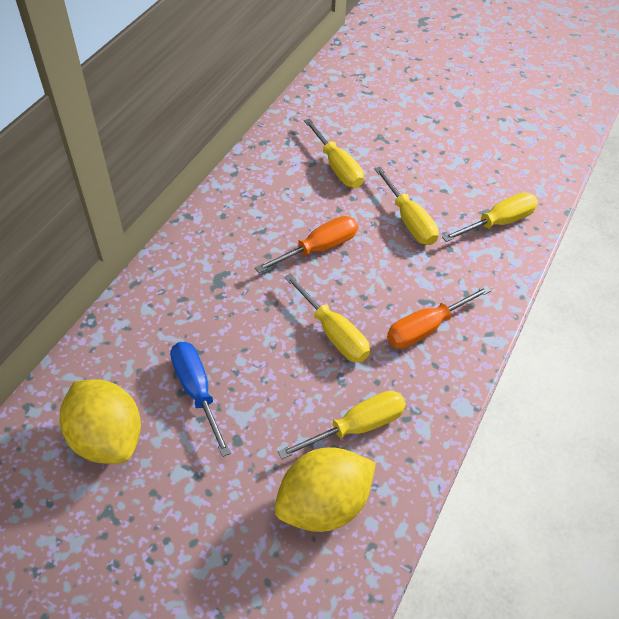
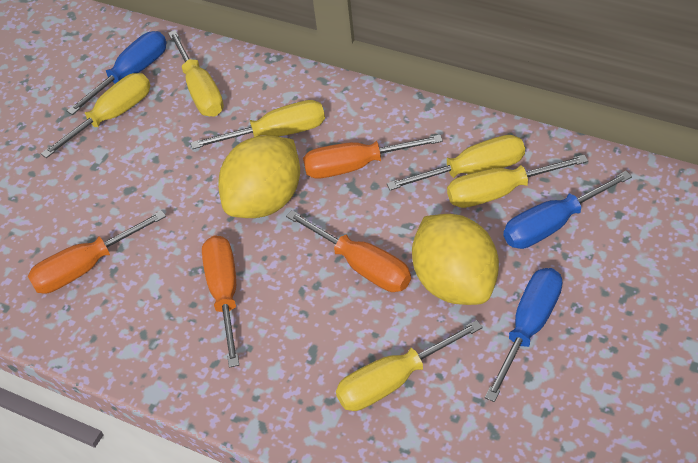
blue screwdriver: [170,342,231,457] = 1 -> [67,31,166,115] [485,268,563,402] [503,171,632,249] = 3
orange screwdriver: [255,216,358,273] [387,285,492,349] = 2 -> [28,210,166,294] [202,235,239,368] [286,210,411,292] [303,135,443,178] = 4
yellow screwdriver: [278,391,406,459] [284,273,370,363] [304,118,364,188] [374,166,439,245] [442,192,538,242] = 5 -> [41,73,150,158] [168,30,224,117] [190,100,325,149] [336,320,483,411] [387,135,525,190] [447,154,588,208] = 6

